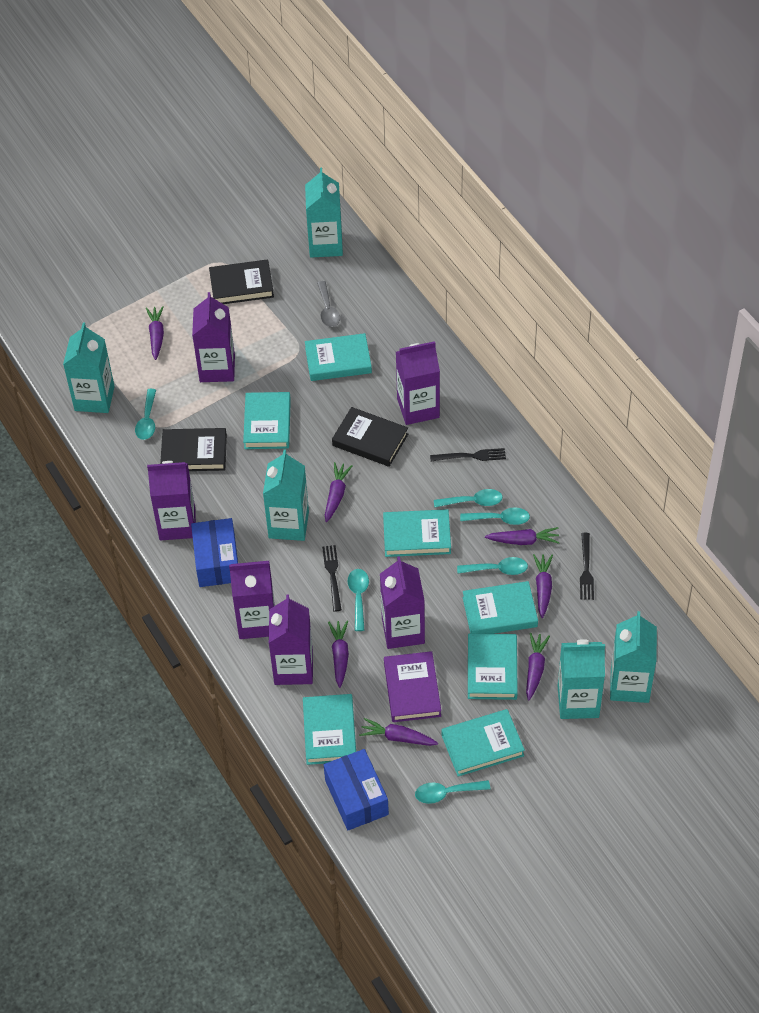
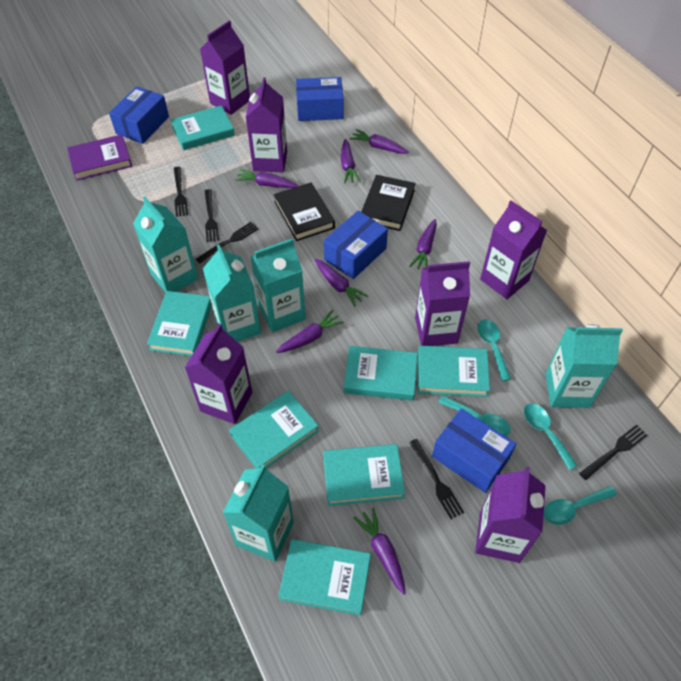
black book: [160,428,227,471] [209,260,274,304] [332,407,408,467] = 3 -> [274,182,335,241] [361,175,416,231] = 2
black fork: [322,545,342,611] [430,448,506,461] [580,533,594,600] = 3 -> [174,167,188,217] [196,222,259,263] [205,189,219,242] [409,439,464,519] [579,425,648,480] = 5
blue box: [191,518,238,587] [324,749,389,830] = 2 -> [109,86,169,144] [296,77,343,121] [324,210,388,279] [432,408,516,493] = 4
grey spoon: [317,281,340,327] = 1 -> none = 0
turquoise spoon: [135,389,156,440] [347,569,369,631] [415,780,490,804] [434,489,503,507] [457,557,528,575] [460,507,530,525] = 6 -> [438,395,511,436] [478,319,511,381] [524,403,578,470] [544,486,617,525] = 4

